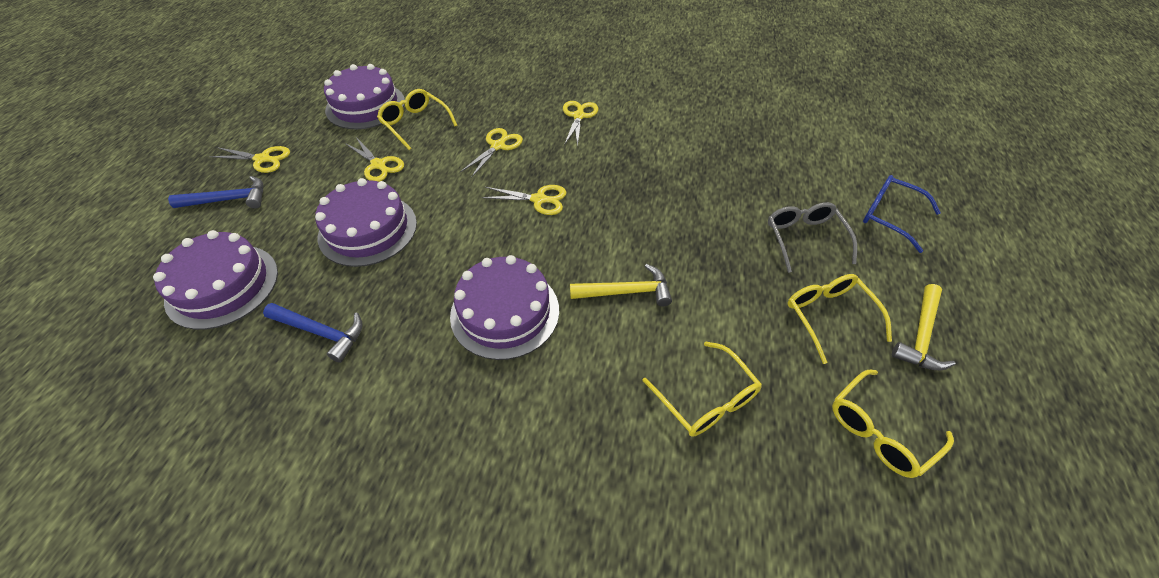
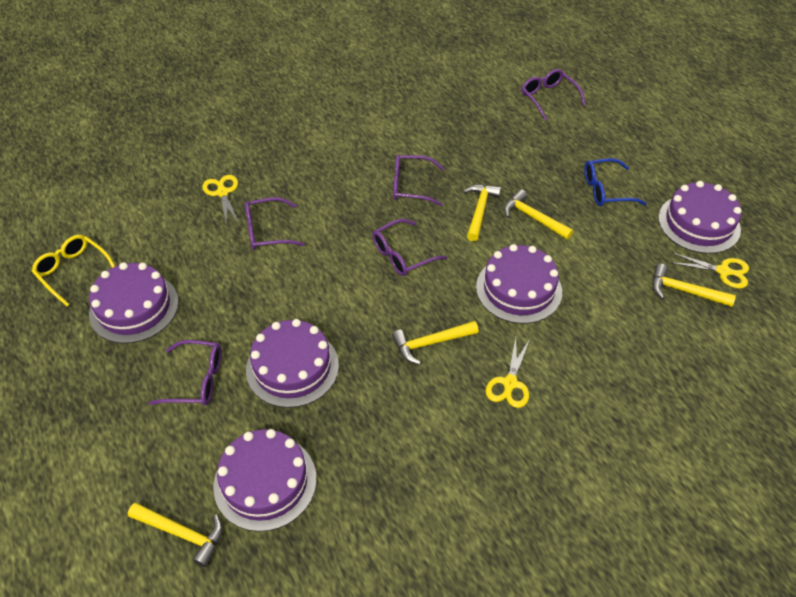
blue hammer: [168,176,263,209] [263,303,363,363] = 2 -> none = 0
grey glasses: [768,202,857,273] = 1 -> none = 0
purple cake: [153,230,278,330] [315,178,417,267] [324,64,405,129] [450,255,559,360] = 4 -> [89,262,179,344] [213,429,317,532] [246,319,339,408] [476,244,562,324] [658,181,742,254] = 5
purple glasses: none = 0 -> [149,340,222,405] [245,197,305,250] [372,219,447,276] [393,155,444,206] [521,69,586,121] = 5
yellow glasses: [377,89,457,150] [642,342,762,437] [787,274,892,364] [832,370,954,478] = 4 -> [31,235,115,306] = 1
yellow hammer: [570,264,672,307] [892,284,955,371] = 2 -> [128,503,223,567] [392,321,479,365] [463,184,501,241] [504,189,574,240] [652,264,736,307] = 5
yellow scissors: [209,146,290,173] [345,137,404,182] [460,128,523,178] [482,185,567,215] [563,101,599,147] = 5 -> [202,175,239,226] [485,338,530,408] [669,252,749,288] = 3

